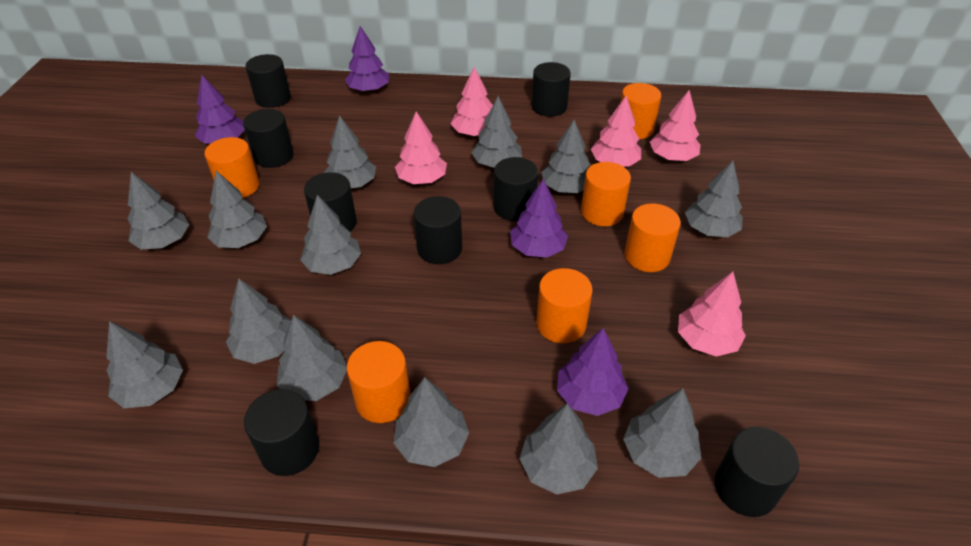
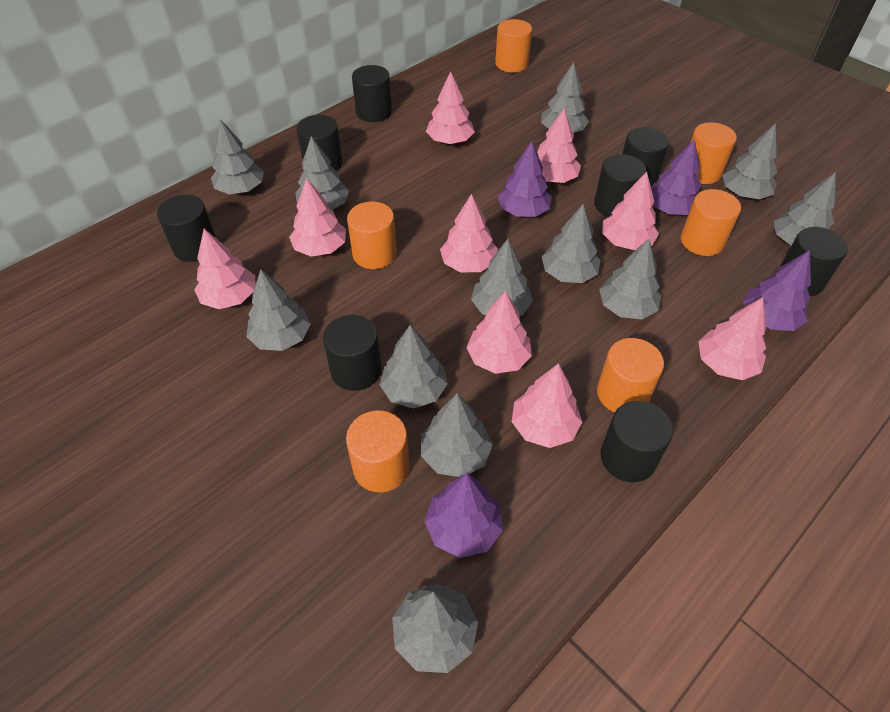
grey tree: [106,321,183,408] [128,172,189,249] [207,171,267,248] [226,278,291,364] [277,315,347,401] [300,195,361,275] [323,115,376,188] [393,377,469,467] [472,96,522,168] [519,403,598,495] [541,120,590,193] [623,388,701,478] [685,161,743,237] = 13 -> [211,119,264,194] [247,269,311,351] [295,136,349,210] [380,325,448,409] [392,583,478,673] [421,393,493,477] [471,239,533,316] [541,62,589,133] [542,204,601,283] [599,239,661,319] [723,123,778,199] [774,172,836,246] = 12
pink tree: [395,111,447,184] [451,67,493,136] [591,96,641,167] [650,90,701,161] [678,272,746,357] = 5 -> [194,229,255,309] [289,178,346,257] [426,71,475,144] [440,194,498,273] [466,291,532,374] [512,363,582,448] [537,108,581,183] [602,172,659,250] [698,297,767,380] = 9

